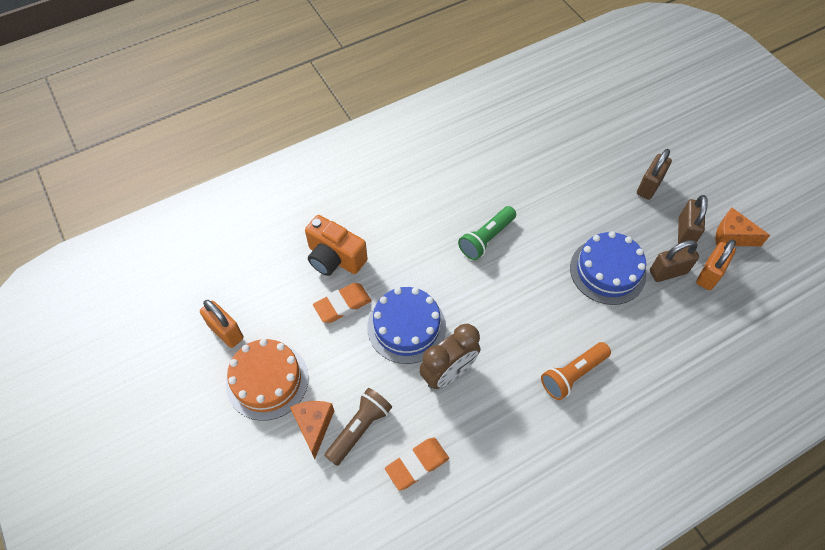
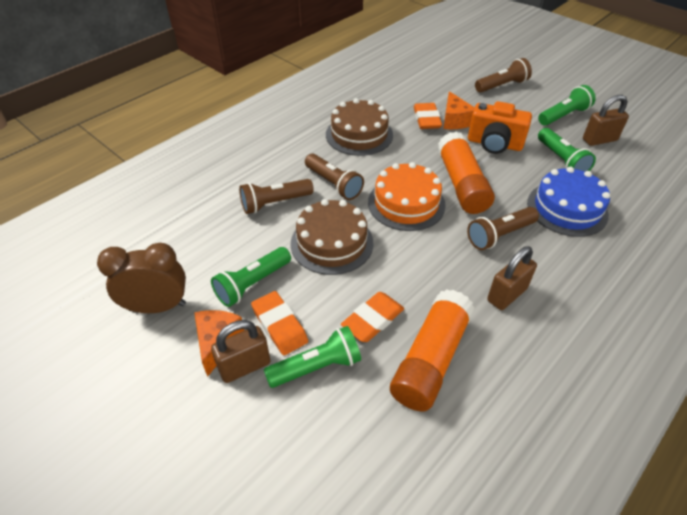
blue cake: [367,287,446,364] [570,231,646,305] = 2 -> [527,167,610,237] = 1
brown cake: none = 0 -> [291,199,373,275] [326,98,393,156] = 2
brown flashlight: [324,388,392,466] = 1 -> [239,179,314,214] [305,154,364,200] [467,207,539,250] [475,58,532,93] = 4
green flashlight: [458,206,516,260] = 1 -> [211,247,291,307] [264,326,361,388] [538,85,596,125] [538,128,596,172] = 4
orange eraser: [313,283,371,323] [385,438,449,490] = 2 -> [251,291,308,355] [341,292,404,342] [414,103,442,129] = 3
orange flashlight: [541,342,611,400] = 1 -> none = 0
orange glue stick: none = 0 -> [390,289,475,411] [437,132,495,214] = 2
orange padlock: [200,300,243,348] [696,239,736,290] = 2 -> none = 0

